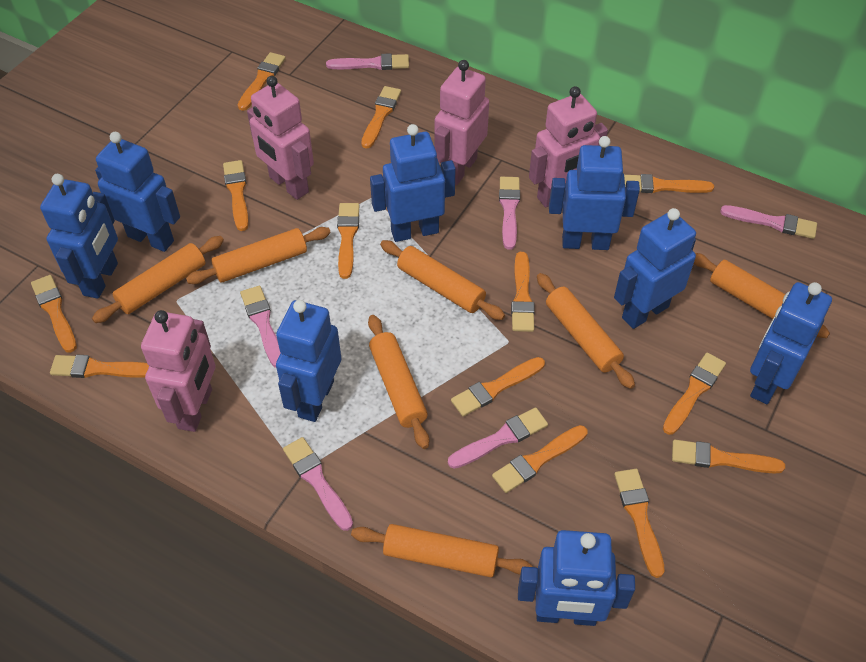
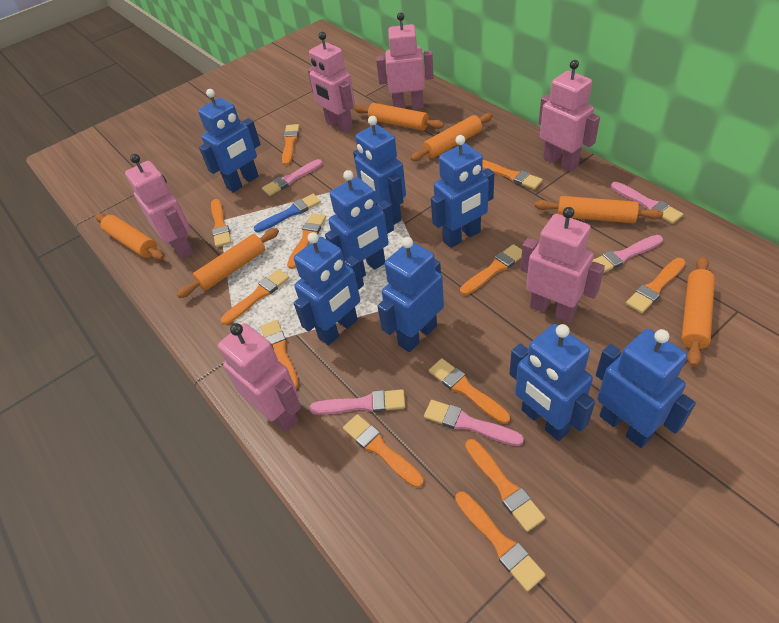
blue brush: none = 0 -> [254,194,321,232] = 1
orange brush: [31,275,77,353] [50,355,149,378] [223,160,249,231] [238,52,286,111] [337,203,359,279] [361,86,401,149] [451,357,545,417] [492,425,587,493] [511,252,535,332] [614,469,665,578] [624,174,714,193] [663,353,726,435] [672,440,785,474] = 13 -> [211,199,231,247] [221,269,290,325] [260,320,299,389] [282,124,300,165] [287,213,326,269] [343,414,424,488] [429,358,510,424] [455,492,545,592] [460,244,522,295] [465,439,545,532] [482,160,543,190] [626,258,686,313] = 12
orange rolling pin: [92,236,224,323] [186,227,331,284] [351,524,532,577] [368,315,429,449] [380,240,505,320] [537,273,635,389] [694,253,830,338] = 7 -> [95,213,164,260] [177,228,279,298] [354,103,444,131] [411,113,493,161] [535,196,663,223] [681,256,715,367] = 6
pink brush: [240,286,281,368] [283,437,353,531] [326,53,409,70] [448,408,548,469] [499,177,520,250] [720,205,817,239] = 6 -> [262,159,322,196] [309,389,405,415] [424,400,524,446] [592,235,663,273] [611,182,683,224] = 5
pink robot: [141,310,215,432] [247,76,314,200] [434,60,489,185] [529,86,608,207] = 4 -> [125,154,194,259] [218,323,301,432] [308,32,355,133] [376,12,434,109] [520,207,605,323] [539,60,600,172] = 6

